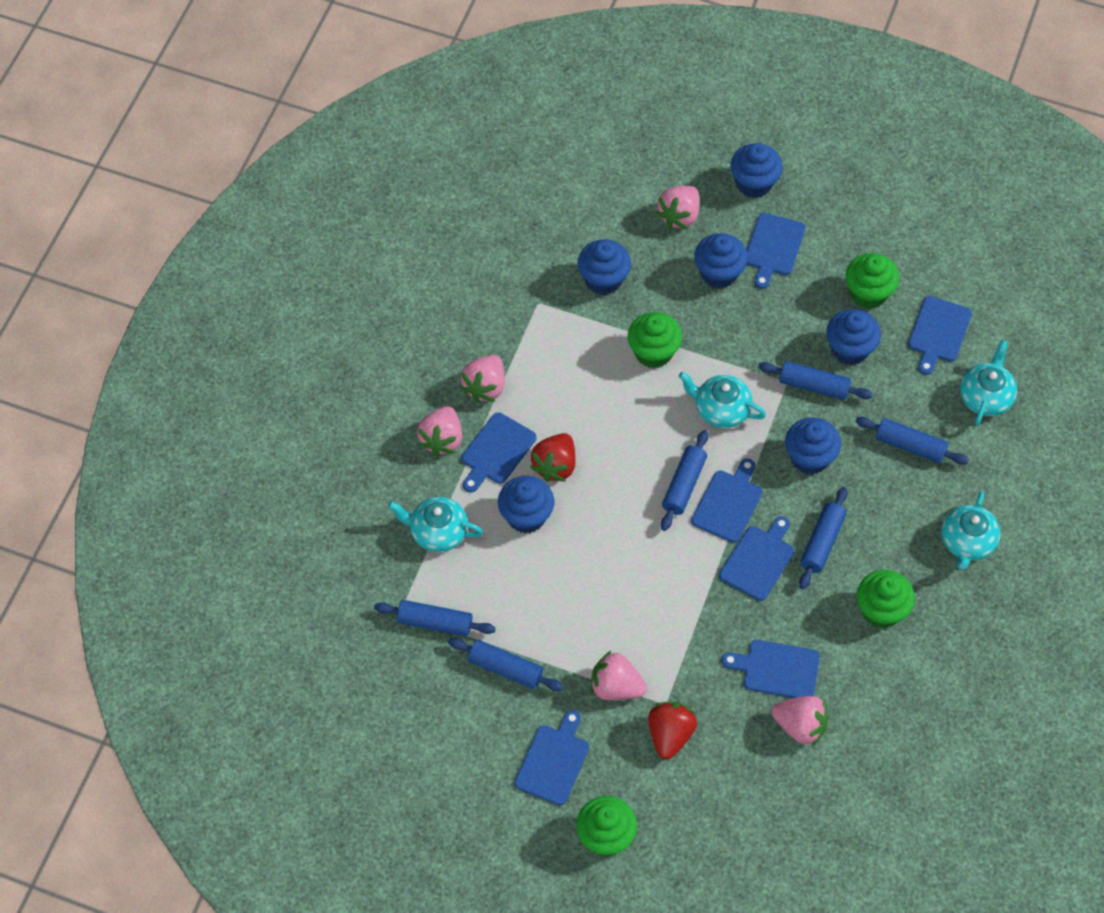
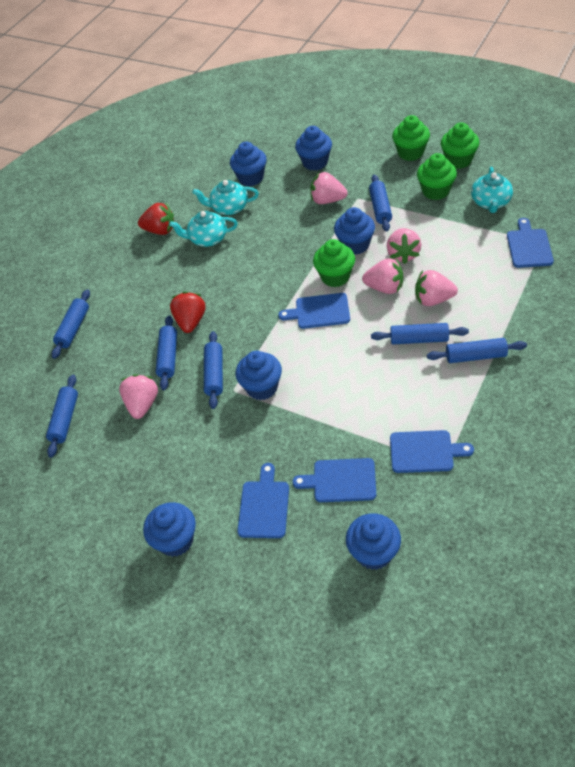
blue cutting board: [462,412,536,492] [515,710,589,805] [691,458,763,543] [719,516,794,601] [722,640,820,698] [747,213,806,289] [908,296,972,375] = 7 -> [237,463,289,538] [278,293,350,329] [292,458,376,502] [390,430,474,473] [507,218,554,268] = 5
blue rolling pin: [374,600,496,637] [448,638,563,691] [661,430,708,531] [758,361,873,400] [799,487,848,589] [855,417,969,465] = 6 -> [46,375,78,458] [52,289,90,359] [156,316,177,390] [204,331,223,409] [369,175,392,231] [371,323,469,344] [427,338,527,363] = 7
turquoise teapot: [388,497,483,552] [679,372,766,428] [941,491,1001,570] [960,340,1017,426] = 4 -> [169,211,238,247] [192,180,259,215] [471,167,513,213] = 3

